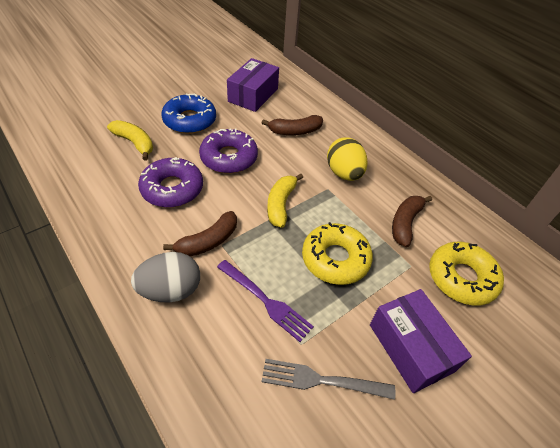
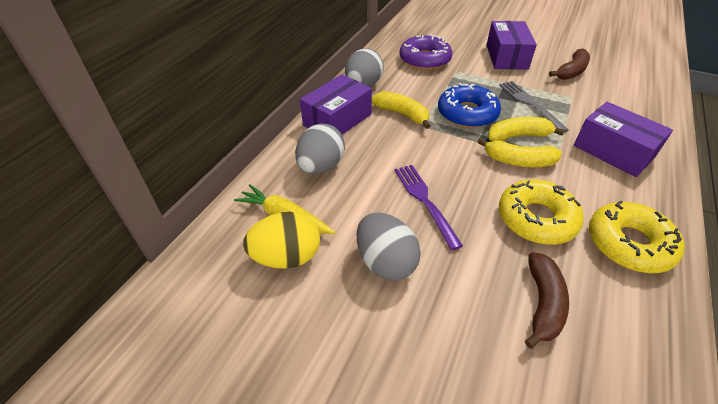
brown banana: [163,211,237,256] [262,115,323,135] [392,196,432,247] = 3 -> [525,252,569,348] [549,48,590,80] = 2
grey egg: [131,252,200,302] = 1 -> [295,124,345,174] [345,48,384,87] [357,213,421,281] = 3
purple box: [227,58,279,112] [370,289,472,393] = 2 -> [300,74,372,135] [487,21,537,70] [574,102,673,177] = 3
purple donut: [138,157,203,208] [199,128,258,174] = 2 -> [399,35,452,70] = 1
yellow banana: [107,120,153,161] [267,174,303,228] = 2 -> [372,91,430,129] [478,138,562,167] [488,117,564,141] = 3
yellow carrot: none = 0 -> [234,184,336,234] = 1

